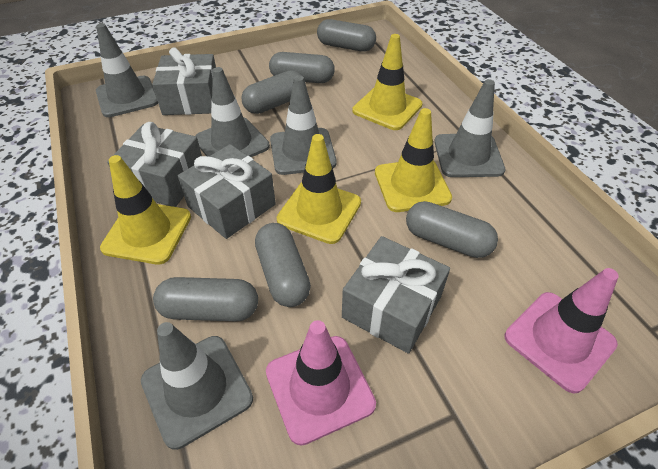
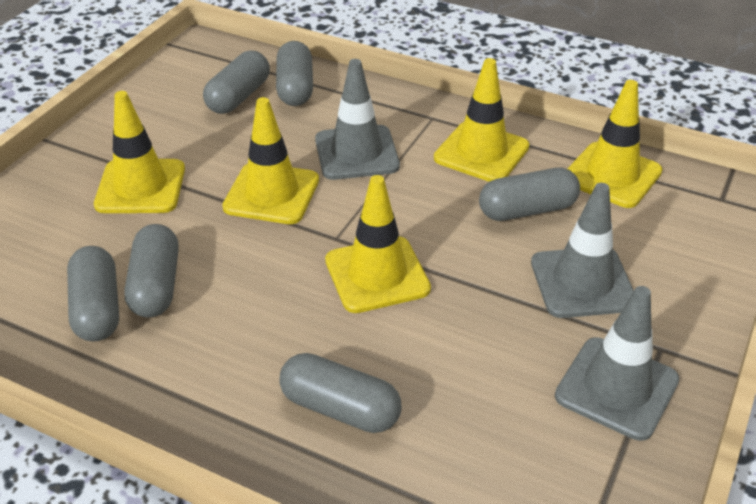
grey gift: [107,122,202,207] [152,47,216,115] [178,144,276,239] [342,236,450,354] = 4 -> none = 0
grey traffic cone: [96,23,158,117] [141,322,253,450] [195,67,270,157] [270,75,337,175] [434,79,505,177] = 5 -> [315,59,400,180] [531,183,634,318] [555,286,679,441] = 3
pink traffic cone: [266,320,376,446] [505,268,619,393] = 2 -> none = 0
yellow traffic cone: [100,155,191,265] [277,134,361,244] [352,34,423,130] [375,108,452,212] = 4 -> [94,91,185,213] [222,97,319,224] [325,175,431,313] [434,58,529,182] [568,80,663,208] = 5

